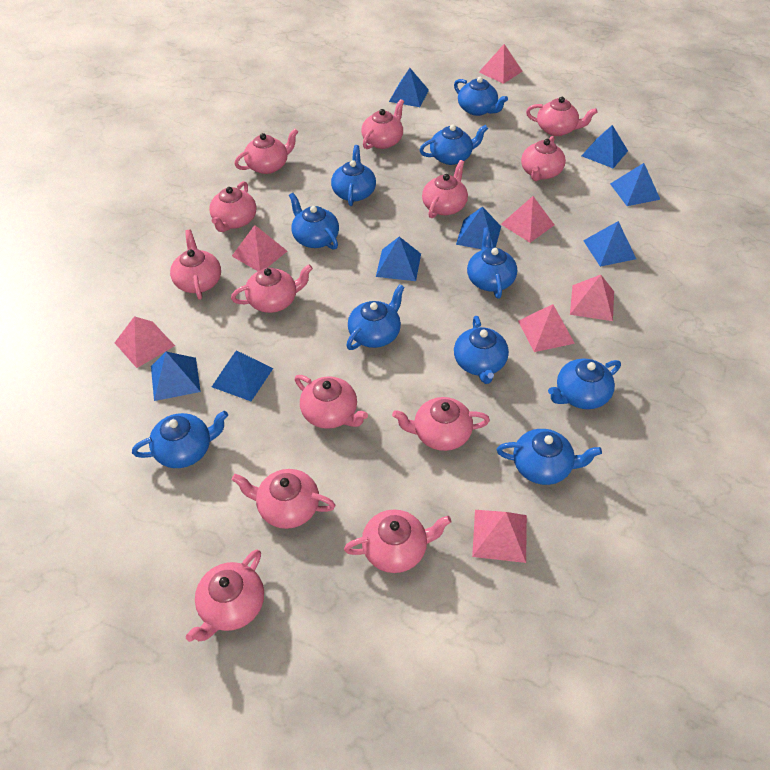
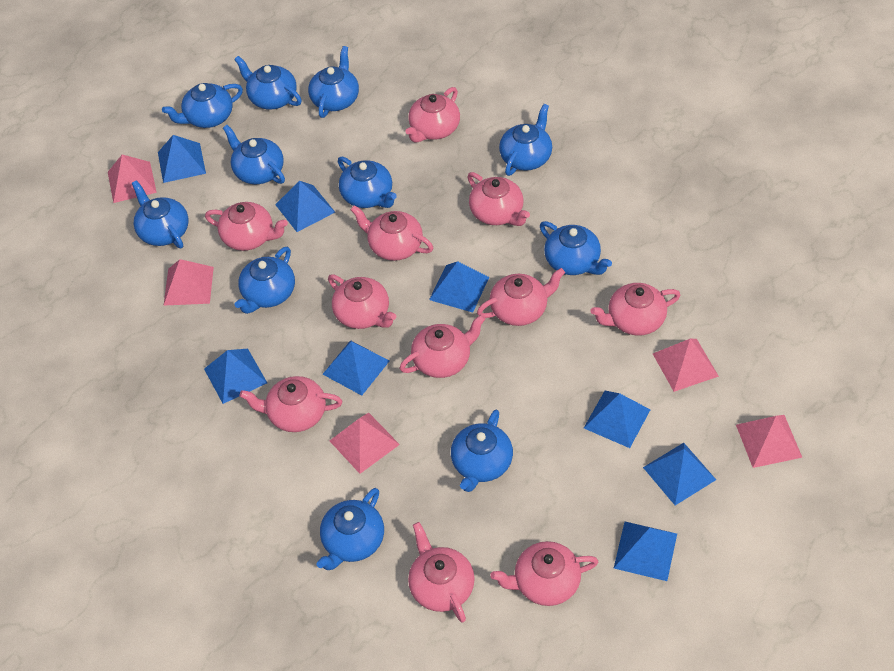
blue teapot: [132,411,228,468] [289,193,339,250] [331,145,376,206] [346,284,405,350] [420,125,488,165] [454,77,508,116] [454,316,509,384] [467,227,517,299] [497,429,602,485] [548,359,621,409] = 10 -> [132,180,189,248] [162,83,243,128] [223,125,285,184] [234,56,302,109] [235,247,295,314] [308,46,359,118] [317,488,384,570] [338,157,397,208] [451,410,513,492] [499,104,552,176] [540,221,612,275] = 11
pink pyramid: [115,316,175,368] [232,225,287,271] [472,510,527,563] [479,44,522,84] [501,196,554,243] [518,304,575,352] [570,275,614,321] = 7 -> [108,154,157,203] [163,259,214,306] [330,413,400,474] [653,339,719,392] [736,415,802,468] = 5
pink teapot: [170,230,221,300] [186,549,264,642] [209,181,256,232] [231,264,313,313] [232,469,335,529] [234,129,298,174] [295,375,368,429] [344,509,451,573] [361,99,404,149] [392,397,490,451] [422,160,468,218] [521,136,566,181] [526,97,597,136] = 13 -> [205,202,288,251] [240,376,342,432] [328,274,397,329] [351,205,433,261] [400,315,485,378] [405,87,460,143] [408,522,475,623] [467,172,530,226] [477,268,565,326] [490,541,598,606] [590,283,680,335] = 11

